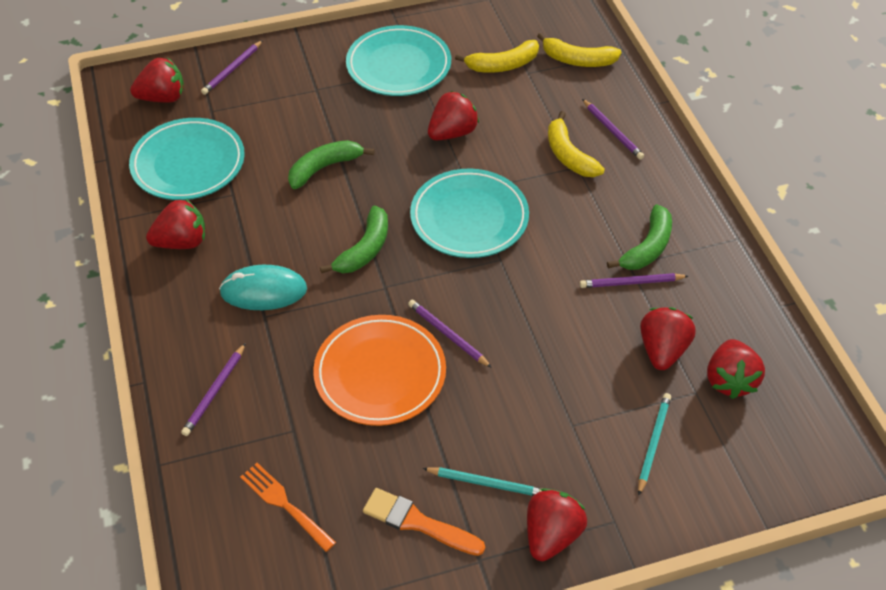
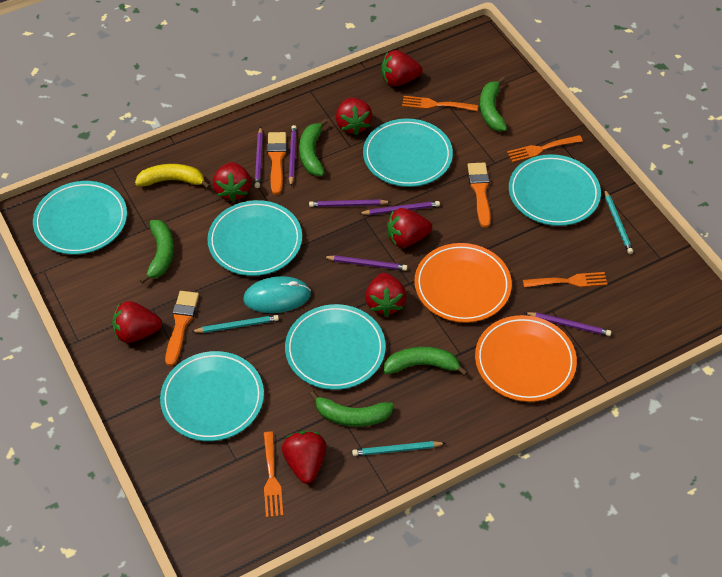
green banana: [288,140,375,189] [320,206,388,273] [607,204,672,270] = 3 -> [140,220,174,284] [299,119,328,176] [309,391,394,427] [383,347,468,376] [480,77,507,131] = 5
orange brush: [363,488,485,556] = 1 -> [165,291,199,366] [267,132,287,195] [468,162,491,228] = 3
orange fork: [240,463,336,552] = 1 -> [263,432,283,517] [402,96,478,111] [507,135,583,162] [523,272,607,288] = 4
orange plate: [313,315,446,426] = 1 -> [414,243,512,323] [475,315,577,402] = 2
purple pencil: [181,343,246,436] [201,40,263,95] [408,300,492,368] [580,273,688,288] [582,99,644,160] = 5 -> [255,127,263,188] [289,125,297,186] [309,199,390,207] [324,255,407,271] [359,201,440,215] [524,312,611,336] = 6
red strawberry: [130,58,184,103] [146,199,205,249] [428,91,479,141] [527,488,587,561] [640,307,696,370] [707,339,765,399] = 6 -> [112,301,162,343] [213,162,251,202] [282,431,327,484] [336,98,372,135] [365,273,407,317] [382,50,423,86] [387,208,432,248] = 7
turquoise pencil: [422,467,542,496] [638,393,671,496] = 2 -> [191,315,279,333] [352,441,446,456] [604,189,633,254] = 3
turquoise plate: [129,118,245,200] [346,25,451,96] [410,169,529,258] = 3 -> [33,181,127,255] [160,351,264,441] [207,200,302,276] [285,304,386,390] [363,119,453,187] [509,154,601,226] = 6
yellow banana: [455,40,539,73] [537,33,622,67] [548,111,605,177] = 3 -> [135,164,211,189] = 1

